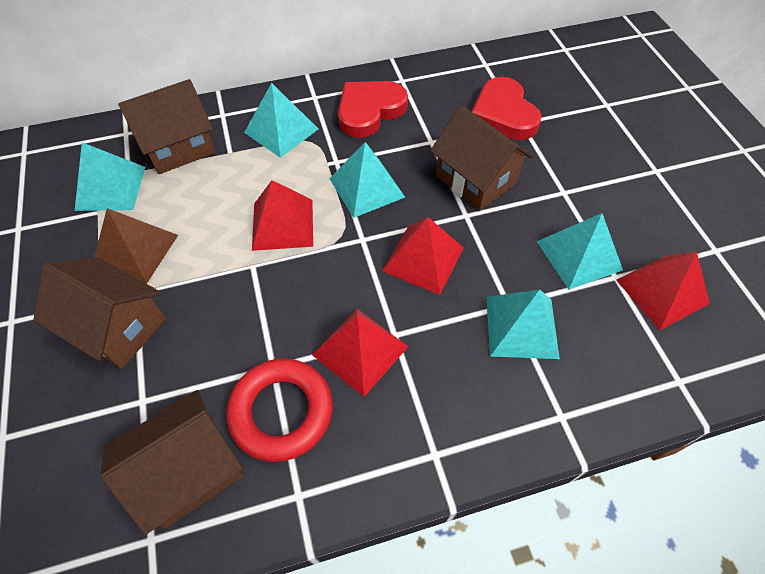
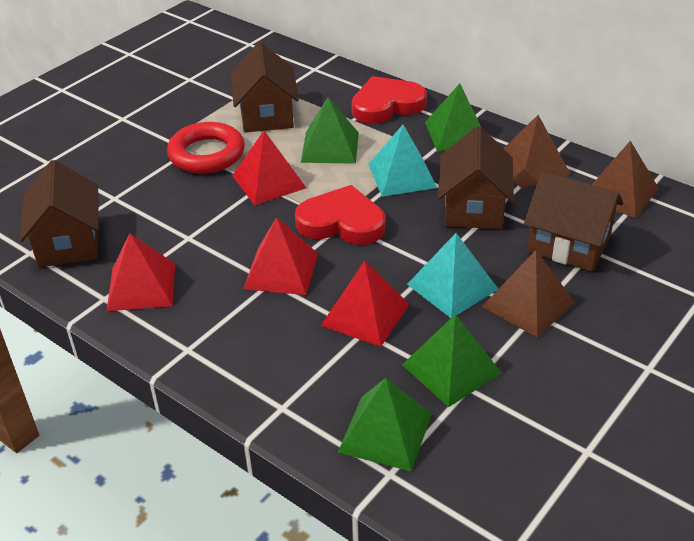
brown pyramid: [94,208,178,284] = 1 -> [482,250,575,338] [503,115,571,188] [592,141,659,218] = 3
green pyramid: none = 0 -> [301,97,359,164] [338,378,432,472] [402,314,502,407] [425,83,481,152] = 4
turquoise pyramid: [75,142,145,211] [244,83,318,158] [329,142,405,218] [486,290,560,359] [537,213,623,290] = 5 -> [368,125,437,197] [407,233,498,318] = 2

